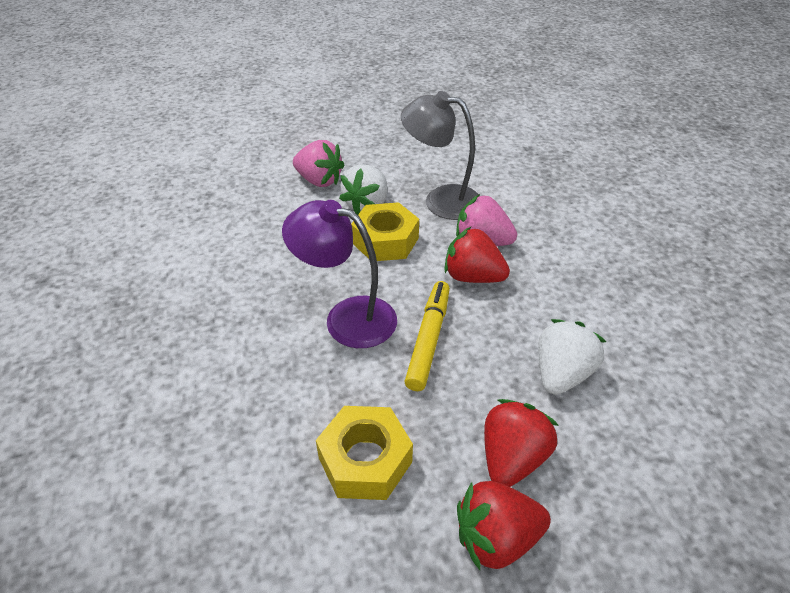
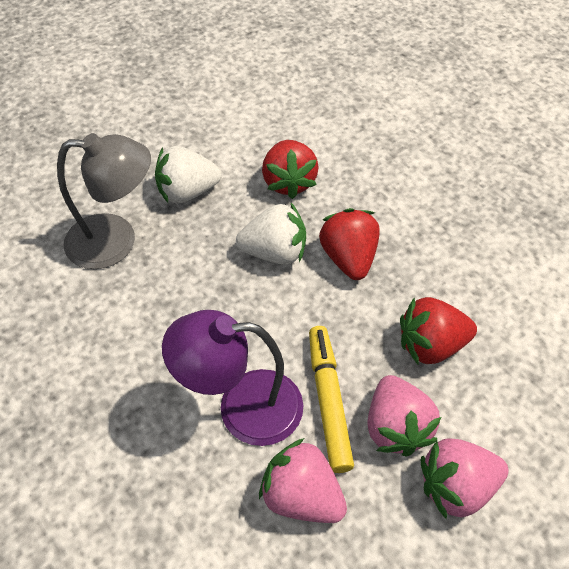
pink strawberry: [293,140,344,187] [456,194,517,246] = 2 -> [259,438,347,523] [368,375,441,457] [421,438,509,520] = 3
yellow nut: [316,406,413,500] [351,202,419,261] = 2 -> none = 0

